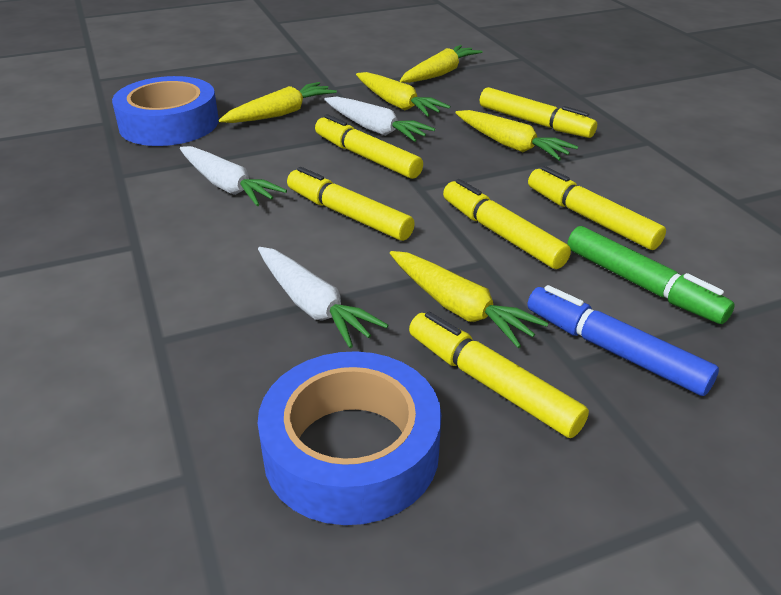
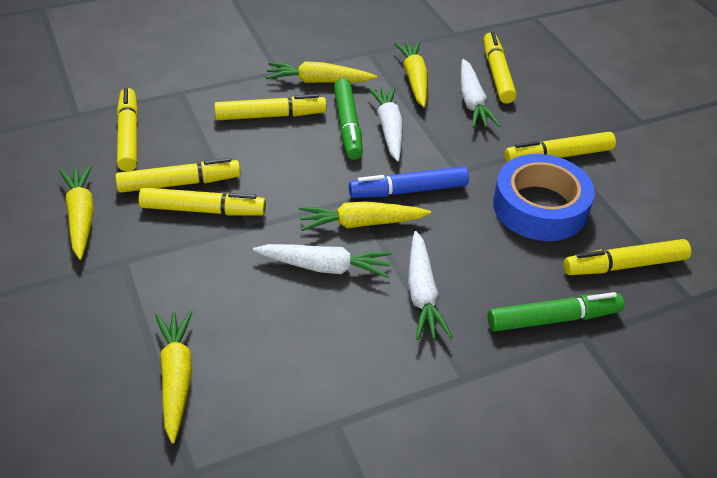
blue tape: [112,76,219,146] [258,351,441,525] = 2 -> [493,154,595,241] = 1
green marker: [567,226,735,324] = 1 -> [334,79,363,160] [488,292,624,332] = 2
white carrot: [180,146,287,206] [258,247,389,348] [324,96,435,142] = 3 -> [253,244,392,278] [368,86,403,162] [408,231,452,340] [461,59,501,128] = 4
yellow marker: [287,167,415,241] [315,114,423,179] [409,312,589,438] [443,179,571,269] [480,87,597,138] [528,166,666,250] = 6 -> [115,158,240,193] [117,88,138,171] [139,187,266,216] [214,94,327,120] [484,32,517,104] [504,132,616,162] [564,239,691,275] = 7

